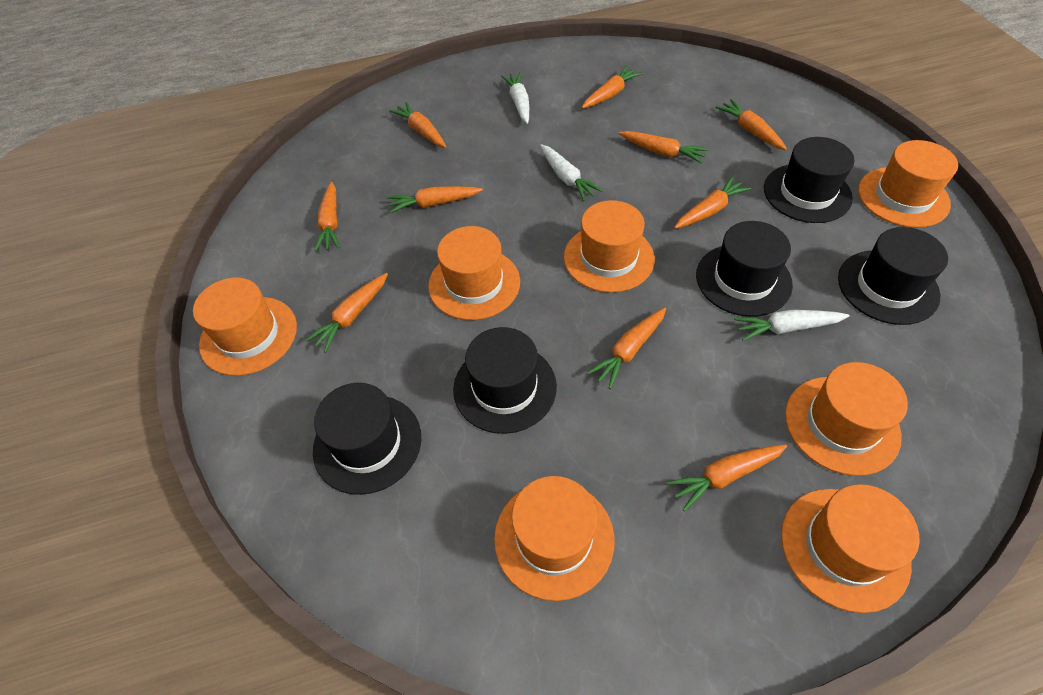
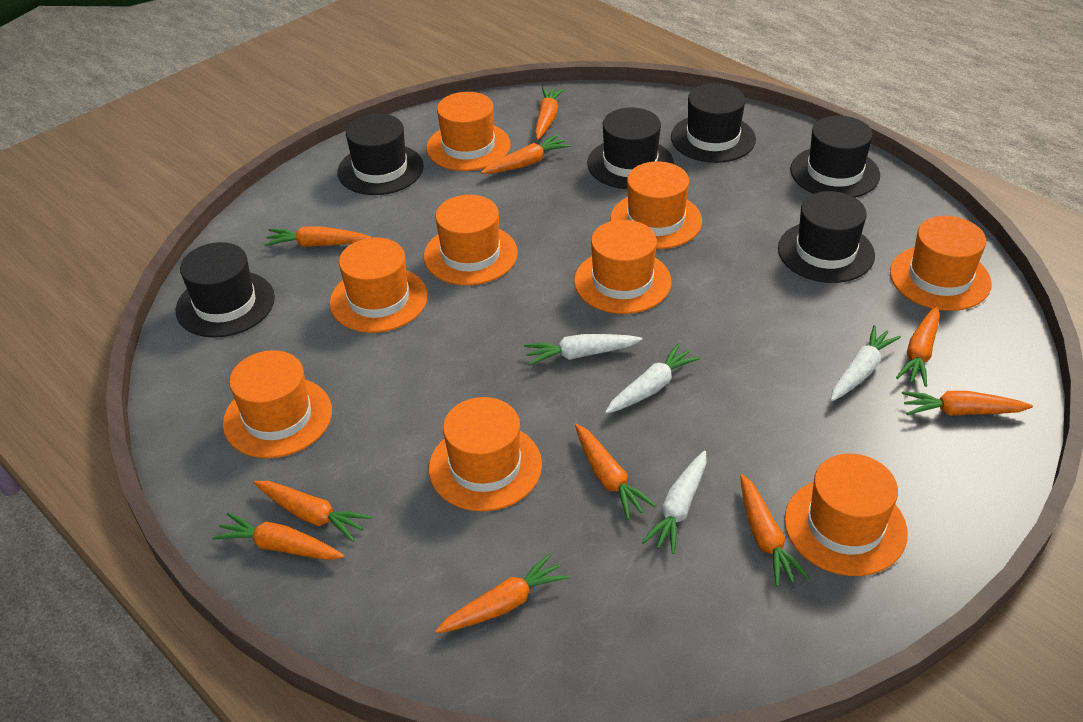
black hat: [313,383,421,495] [453,327,557,434] [696,221,793,317] [764,137,855,223] [838,227,948,325] = 5 -> [175,242,275,338] [337,114,424,195] [587,108,674,189] [671,83,756,163] [778,191,875,283] [790,116,880,197] = 6
orange hat: [193,278,297,376] [428,226,520,320] [494,476,615,601] [564,200,655,293] [781,484,919,613] [785,362,908,476] [858,140,958,228] = 7 -> [223,350,332,458] [330,237,428,333] [424,195,518,285] [427,92,511,171] [429,397,542,511] [574,220,671,314] [610,161,702,249] [784,454,908,576] [890,216,992,311] = 9
white carrot: [501,72,529,124] [540,144,603,201] [734,310,849,341] = 3 -> [524,334,642,366] [605,344,700,414] [642,451,707,554] [831,325,901,401] = 4

